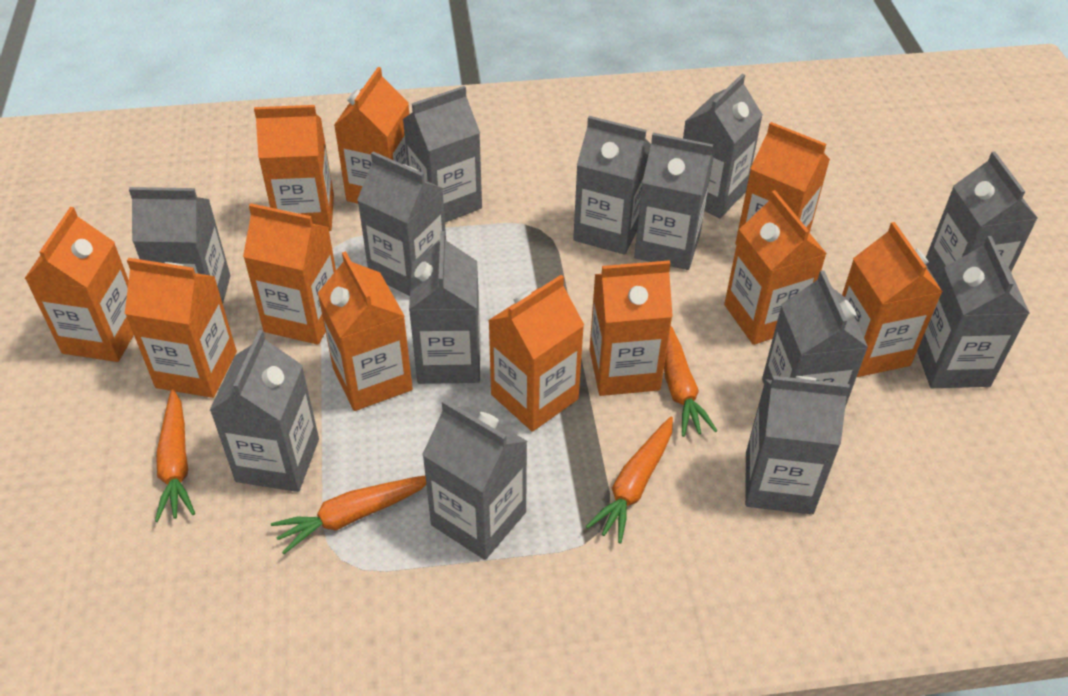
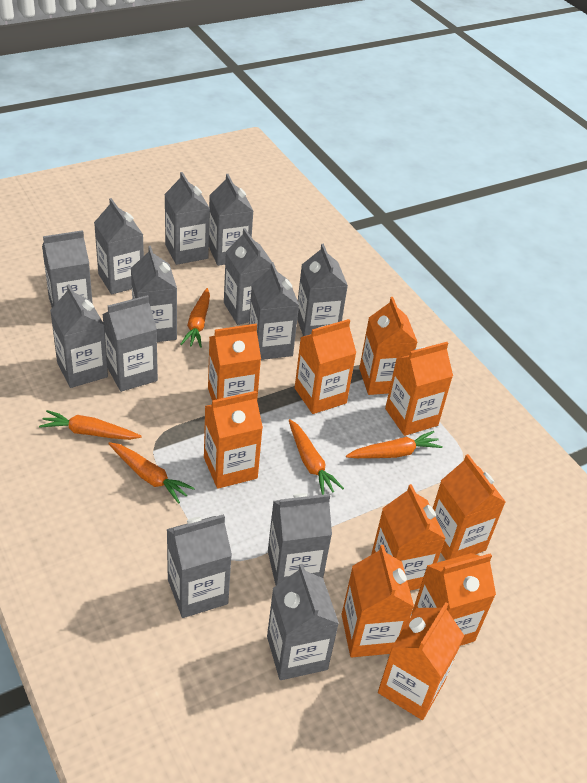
orange carrot: [155,389,195,522] [271,476,426,554] [586,416,673,544] [664,326,717,437] = 4 -> [39,410,142,440] [108,442,195,504] [180,288,210,348] [289,419,344,495] [346,431,443,458] = 5
orange carton: [24,207,134,362] [125,258,237,398] [243,203,336,345] [254,105,334,231] [318,251,413,411] [334,67,409,204] [488,275,584,432] [590,260,673,396] [724,190,827,345] [735,122,830,245] [842,222,943,377] = 11 -> [204,391,263,489] [208,324,261,400] [295,319,356,414] [342,545,414,657] [359,297,417,395] [371,484,446,591] [378,602,464,720] [385,342,453,436] [412,553,496,646] [433,454,506,560] = 10

